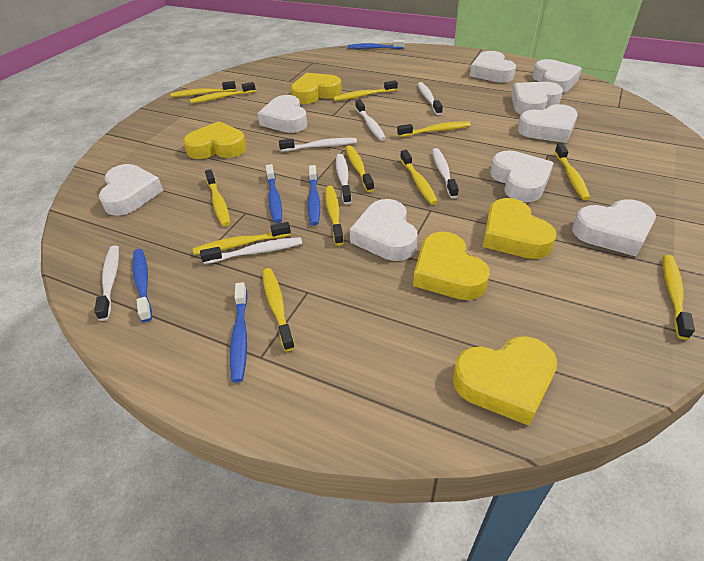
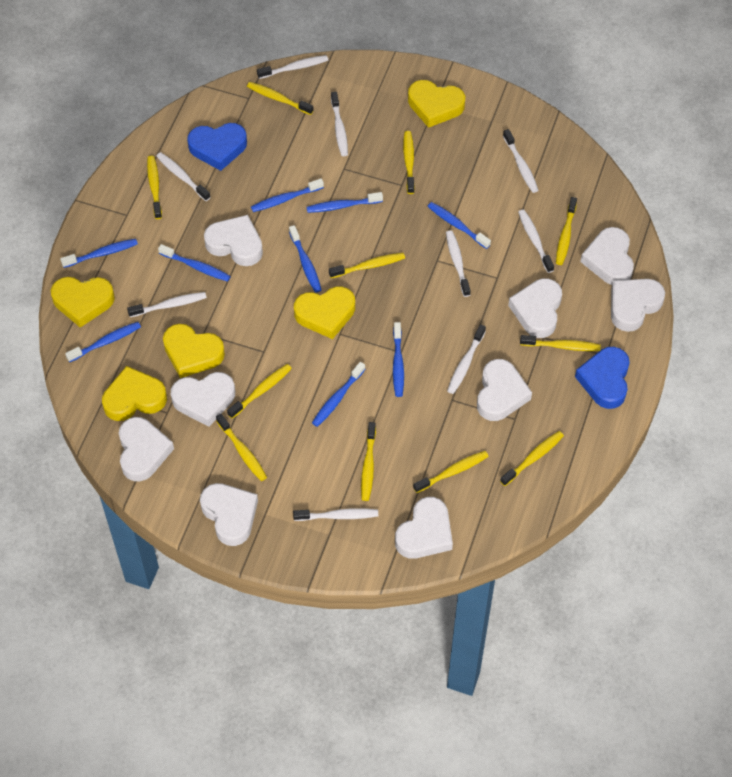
blue heart: none = 0 -> [187,123,247,171] [575,347,630,409] = 2
blue toothbrush: [132,249,152,322] [230,282,248,383] [266,164,282,223] [307,165,320,226] [348,40,404,49] = 5 -> [60,239,138,268] [65,322,141,362] [158,244,231,282] [251,178,324,212] [289,225,322,293] [307,192,383,213] [312,362,365,427] [393,322,404,397] [427,202,491,249] = 9
white toothbrush: [94,245,119,321] [200,237,302,264] [279,138,357,152] [336,154,352,204] [355,100,386,141] [417,82,443,115] [432,148,459,198] = 7 -> [127,292,207,317] [156,152,211,201] [257,55,328,79] [293,508,378,521] [331,92,348,156] [446,230,471,297] [447,324,486,394] [503,129,539,193] [518,209,554,273] = 9
yellow toothbrush: [171,81,236,97] [190,82,256,103] [193,222,291,255] [205,169,230,226] [262,268,295,352] [325,186,344,246] [333,80,398,101] [346,145,374,192] [397,121,471,137] [400,150,438,205] [555,143,591,201] [663,255,695,340] = 12 -> [147,156,162,219] [216,414,267,481] [227,364,292,419] [247,82,314,115] [329,253,405,278] [361,422,376,501] [403,131,415,194] [413,451,489,493] [500,431,564,486] [520,335,601,351] [556,197,577,265] = 11

